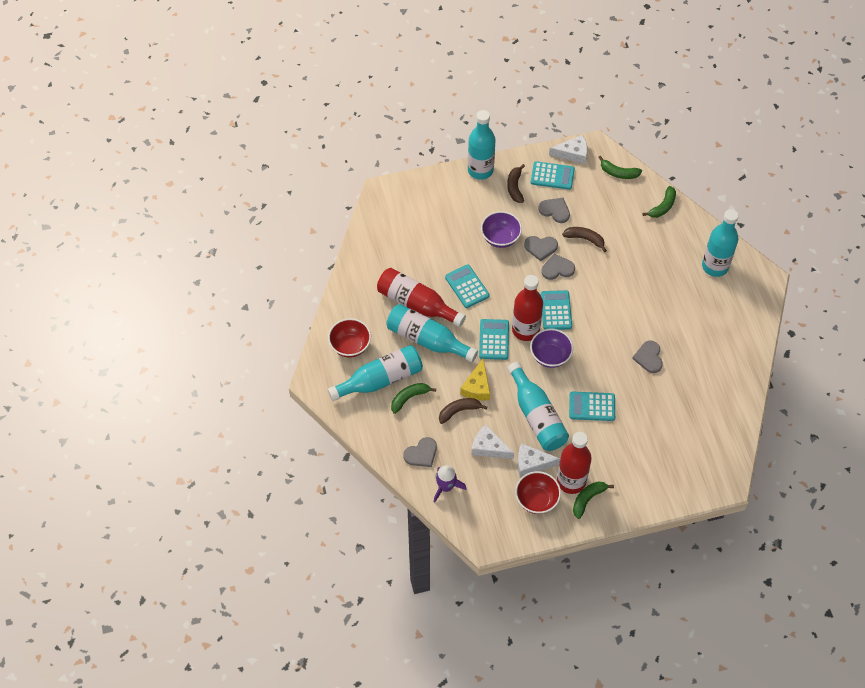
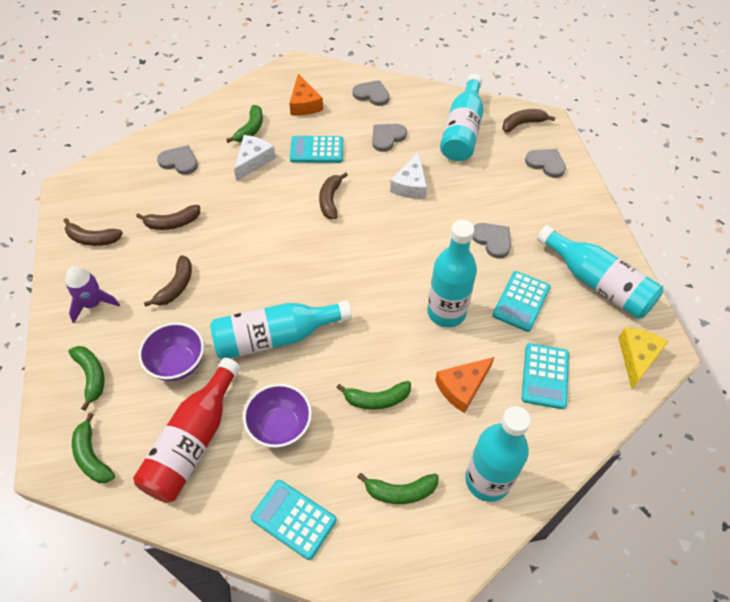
brown banana: [439,398,487,424] [507,164,525,203] [562,227,607,252] = 3 -> [64,218,123,246] [136,205,200,230] [144,255,192,307] [319,172,348,219] [502,109,556,132] = 5
green banana: [391,383,436,414] [573,481,614,519] [598,156,642,179] [642,186,676,218] = 4 -> [69,346,105,411] [72,413,115,483] [226,105,263,143] [336,381,411,410] [358,473,439,504] = 5
orange cheese: none = 0 -> [289,74,323,116] [435,357,494,413] = 2
red bottle: [377,268,466,327] [512,275,543,341] [557,432,592,494] = 3 -> [133,358,241,503] = 1
red bowl: [328,318,371,358] [515,471,561,514] = 2 -> none = 0
turquoise calculator: [445,264,490,308] [479,319,509,360] [531,161,575,190] [541,290,572,330] [569,391,615,421] = 5 -> [251,480,337,560] [290,136,343,163] [492,271,551,332] [522,343,569,409] = 4
white cheese: [472,425,514,459] [518,443,560,477] [549,135,587,164] = 3 -> [234,135,276,181] [390,151,427,199] = 2

